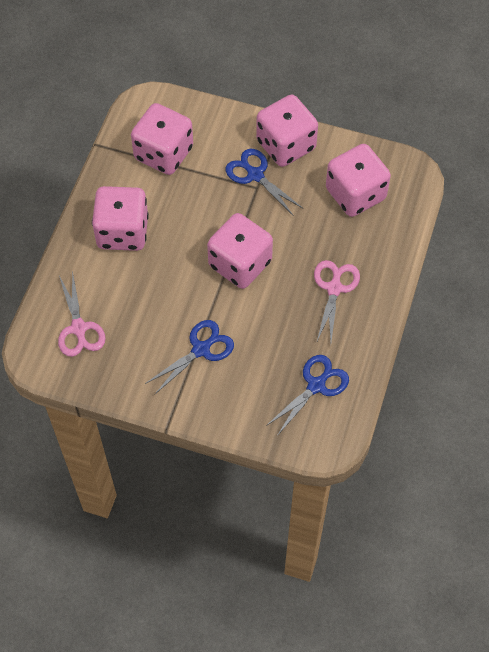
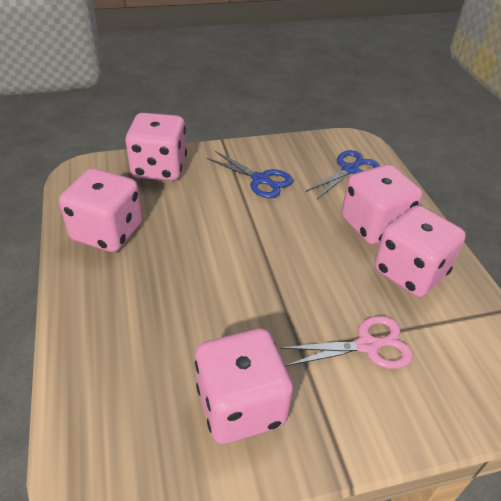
blue scissors: [145,320,234,394] [226,149,304,216] [266,355,349,436] = 3 -> [207,151,293,198] [306,150,380,199] = 2
pink scissors: [58,270,106,357] [314,260,360,342] = 2 -> [280,316,413,369] = 1

